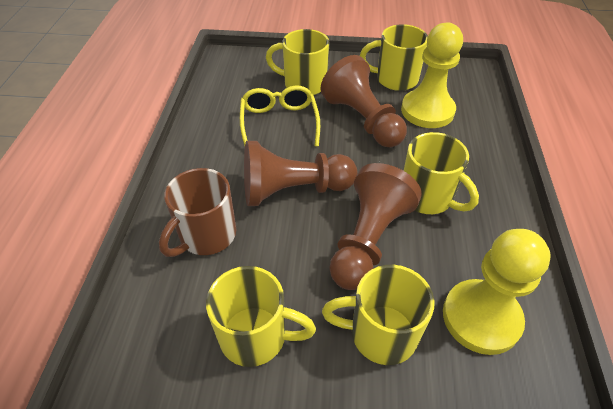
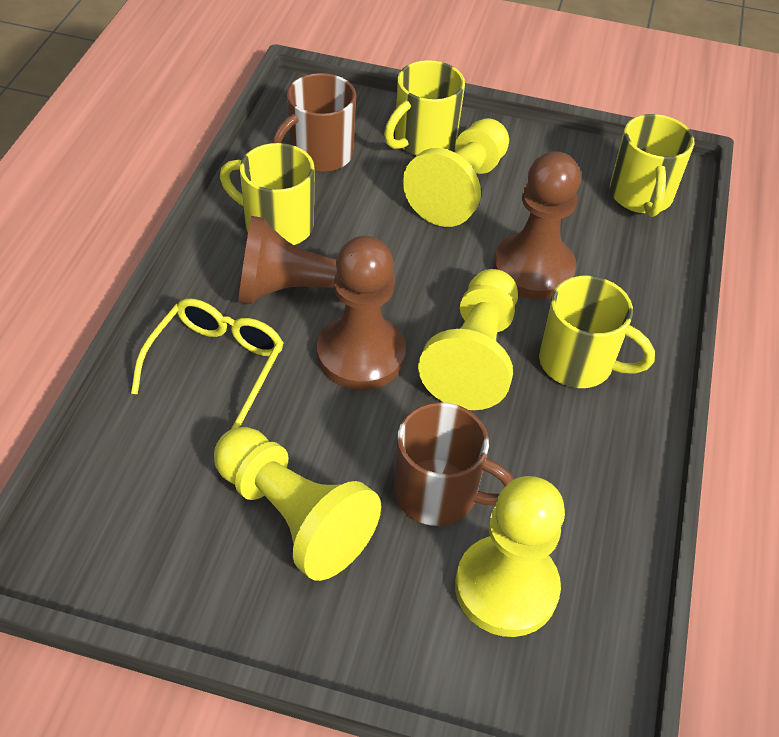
brown mug: [159,168,236,257] = 1 -> [272,73,356,172] [394,402,514,526] = 2
yellow mug: [206,266,316,367] [266,29,330,95] [322,265,434,365] [360,24,428,91] [404,132,479,214] = 5 -> [220,143,315,245] [384,60,465,156] [539,275,655,388] [610,114,694,217] = 4
yellow pawn: [401,22,463,128] [443,229,551,355] = 2 -> [214,427,381,581] [403,118,509,227] [418,269,518,410] [455,476,565,637] = 4

